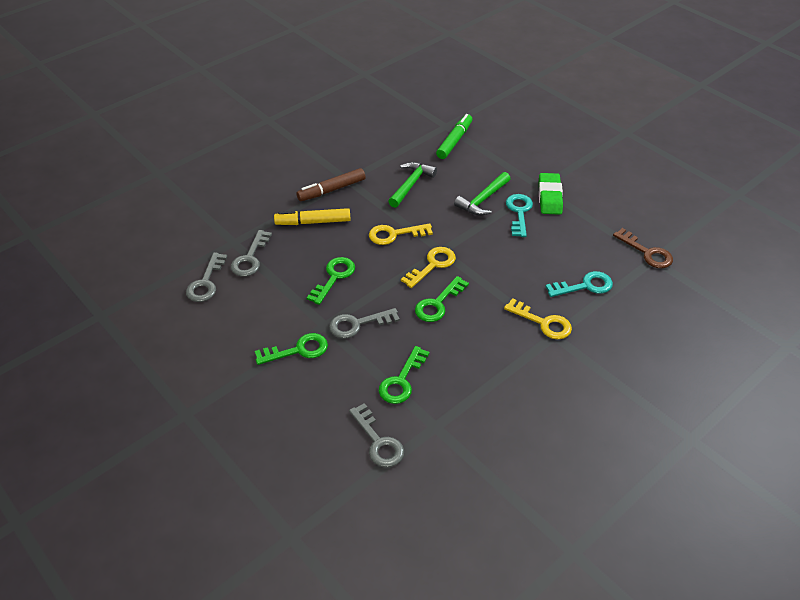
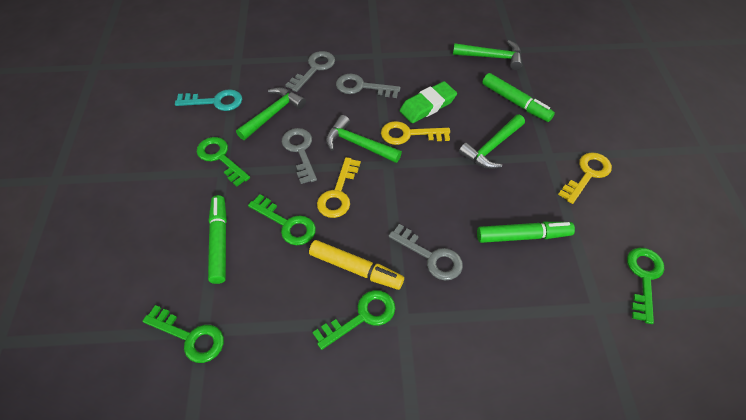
brown key: [613,228,673,268] = 1 -> none = 0
brown marker: [296,168,365,201] = 1 -> none = 0
green hammer: [388,162,437,208] [454,172,510,216] = 2 -> [236,87,306,140] [326,115,402,163] [453,40,522,70] [459,114,525,169] = 4
green key: [255,333,328,365] [307,257,355,305] [379,346,430,404] [415,276,469,322] = 4 -> [142,305,224,363] [197,137,250,187] [248,194,316,245] [312,290,395,350] [627,248,664,324] = 5
green marker: [436,114,472,159] = 1 -> [208,195,227,284] [477,222,575,243] [482,73,555,122] = 3
turquoise key: [506,194,533,237] [545,271,613,297] = 2 -> [175,89,242,111] = 1

